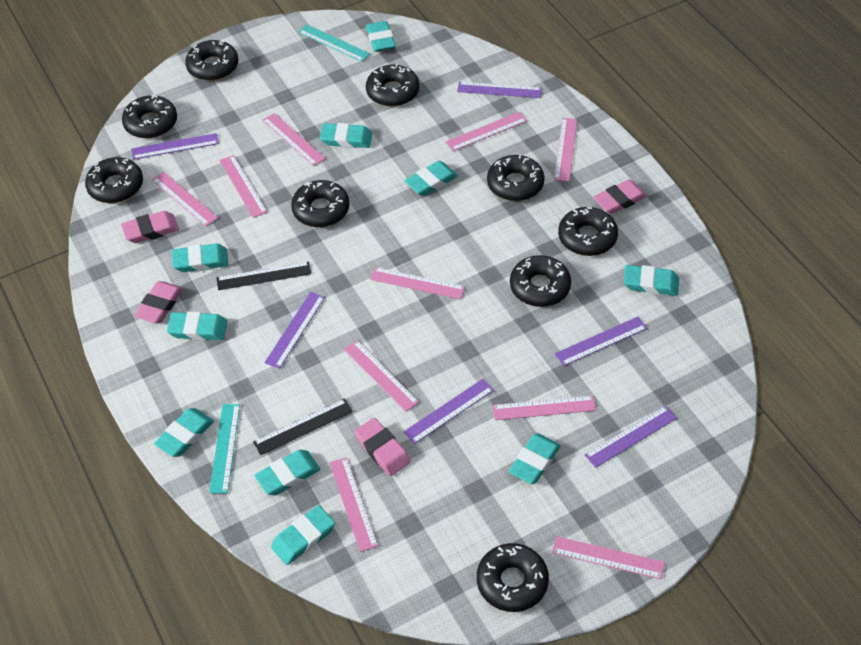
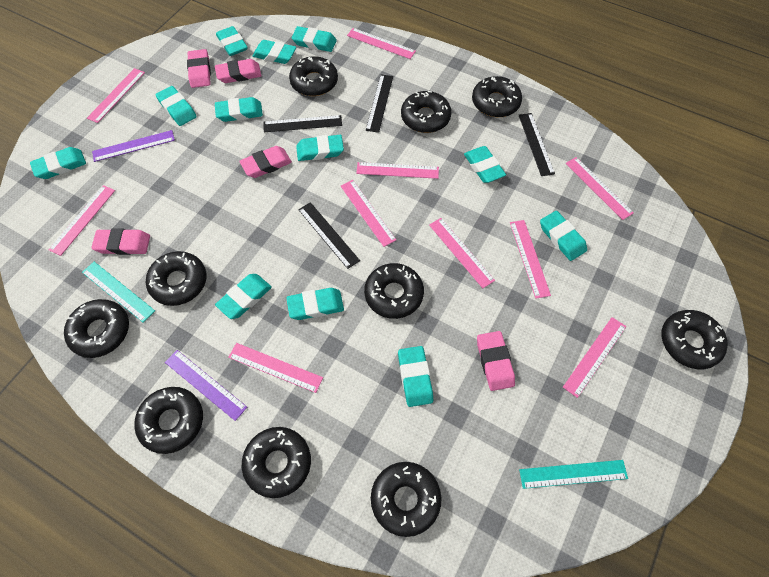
black donut: [85,157,143,203] [122,95,177,139] [185,40,238,81] [291,180,350,227] [366,64,419,107] [477,543,549,612] [487,155,545,201] [510,255,571,307] [558,207,618,256] = 9 -> [64,299,129,358] [134,387,203,454] [146,251,207,306] [242,427,311,498] [289,56,338,96] [364,263,424,319] [371,462,442,537] [401,91,451,133] [472,76,522,117] [661,310,728,369] = 10
black ruler: [217,261,311,290] [253,398,353,455] = 2 -> [263,115,342,132] [298,202,360,269] [366,74,393,133] [519,113,555,176] = 4
pink eraser: [121,211,179,243] [134,281,183,323] [354,418,411,476] [594,179,647,214] = 4 -> [91,228,150,255] [187,49,211,88] [215,59,262,83] [239,146,292,178] [477,331,515,391] = 5
purple ruler: [131,133,219,160] [265,292,325,369] [404,379,494,444] [457,82,542,98] [555,317,647,366] [584,406,677,468] = 6 -> [92,130,175,162] [165,350,247,421] = 2
turquoise eraser: [154,408,214,457] [167,312,227,340] [172,243,228,272] [255,450,321,495] [271,505,335,565] [320,123,372,148] [366,21,396,52] [405,161,458,196] [509,433,561,484] [624,265,679,296] = 10 -> [30,147,86,179] [156,86,197,126] [215,97,263,122] [215,274,272,319] [216,26,248,56] [252,40,296,64] [286,288,344,320] [291,26,337,52] [296,135,344,161] [398,346,433,407] [464,146,506,183] [540,211,587,261] = 12

